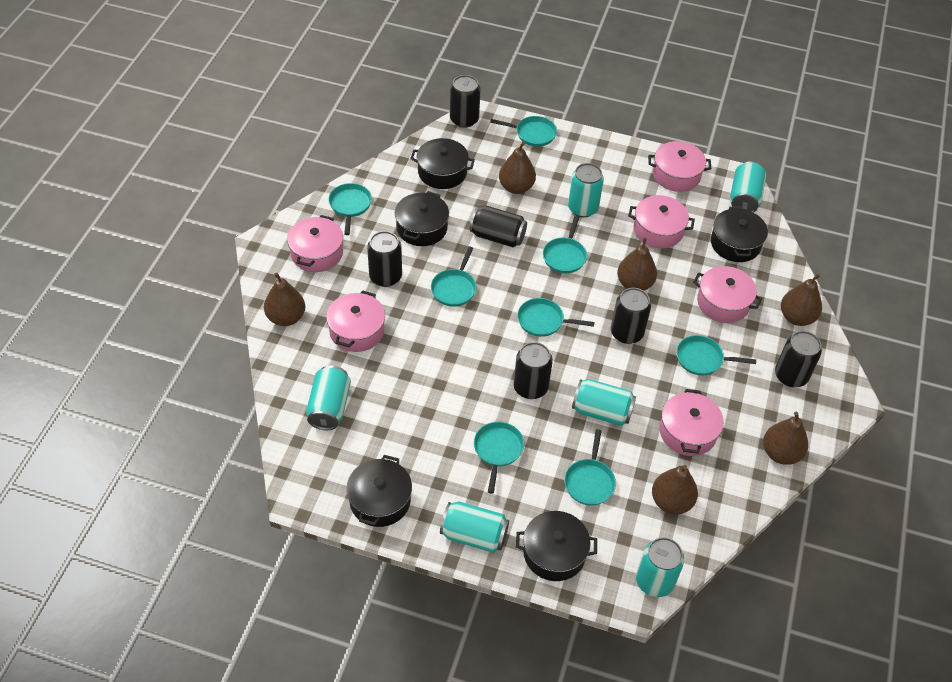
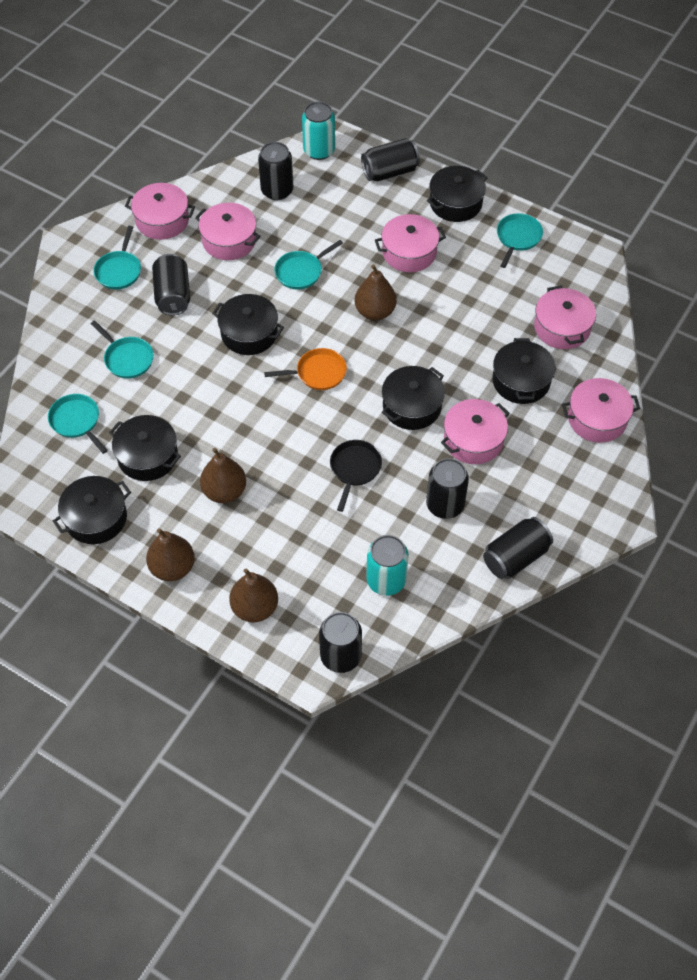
black pan: none = 0 -> [330,440,382,512] = 1
black pot: [346,455,412,527] [395,191,449,246] [410,138,475,189] [516,511,597,581] [711,207,768,262] = 5 -> [53,476,131,544] [109,415,181,481] [212,294,284,355] [382,366,445,430] [427,166,488,222] [492,338,556,404] = 6
brown pear: [264,272,305,326] [499,142,536,194] [617,237,657,291] [652,465,698,515] [763,412,808,465] [781,274,822,326] = 6 -> [146,528,195,581] [200,448,246,503] [229,568,278,622] [355,265,397,320] = 4
orange pan: none = 0 -> [264,348,347,390] = 1
turquoise can: [306,365,351,430] [440,502,509,553] [568,163,604,217] [572,379,636,426] [636,537,684,597] [730,161,766,213] = 6 -> [302,102,335,160] [366,535,409,596] = 2
turquoise pan: [328,183,372,235] [431,246,477,307] [474,422,524,494] [490,116,557,147] [517,298,595,337] [543,215,587,273] [564,429,616,506] [676,335,756,376] = 8 -> [48,394,108,454] [91,320,154,378] [94,226,141,289] [274,240,343,289] [497,213,543,268] = 5

